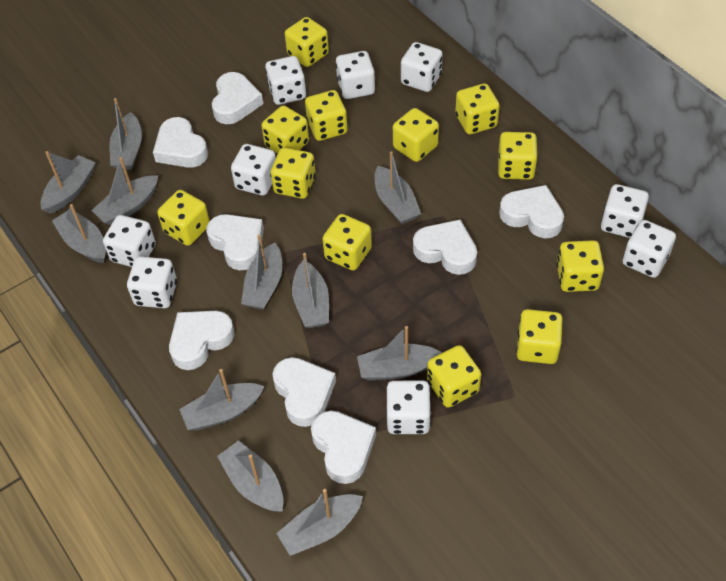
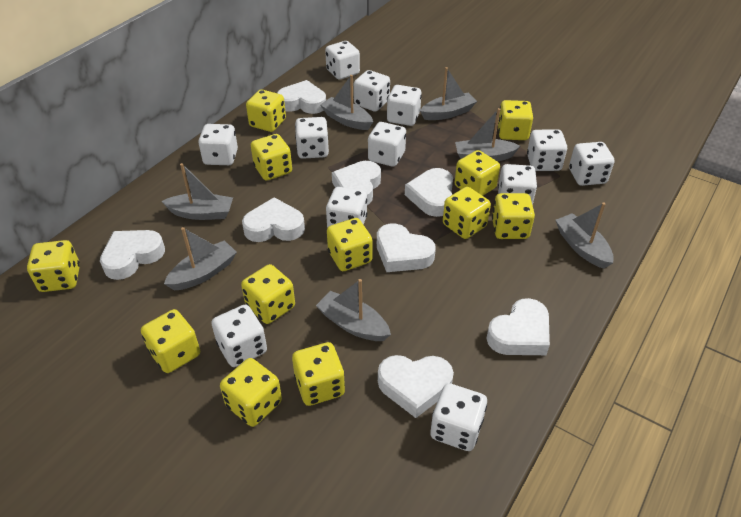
grey boat: [40,151,96,214] [52,204,106,263] [91,157,158,225] [109,98,142,170] [179,369,264,430] [217,440,284,512] [241,235,282,310] [276,489,363,556] [292,253,329,328] [357,326,442,380] [374,151,421,224] = 11 -> [161,163,233,220] [164,227,237,290] [316,279,391,341] [320,75,373,130] [420,67,477,120] [455,108,520,162] [556,202,614,269] = 7
white dice: [103,215,156,267] [127,256,177,308] [231,144,276,196] [265,56,306,105] [336,51,375,99] [386,381,431,434] [401,42,443,92] [601,184,649,238] [623,220,676,278] = 9 -> [198,124,238,165] [212,305,267,367] [295,117,329,159] [325,41,360,80] [326,187,367,228] [354,70,390,112] [368,122,406,167] [387,85,422,126] [430,383,487,451] [498,164,537,205] [527,129,567,171] [569,142,614,186] = 12

